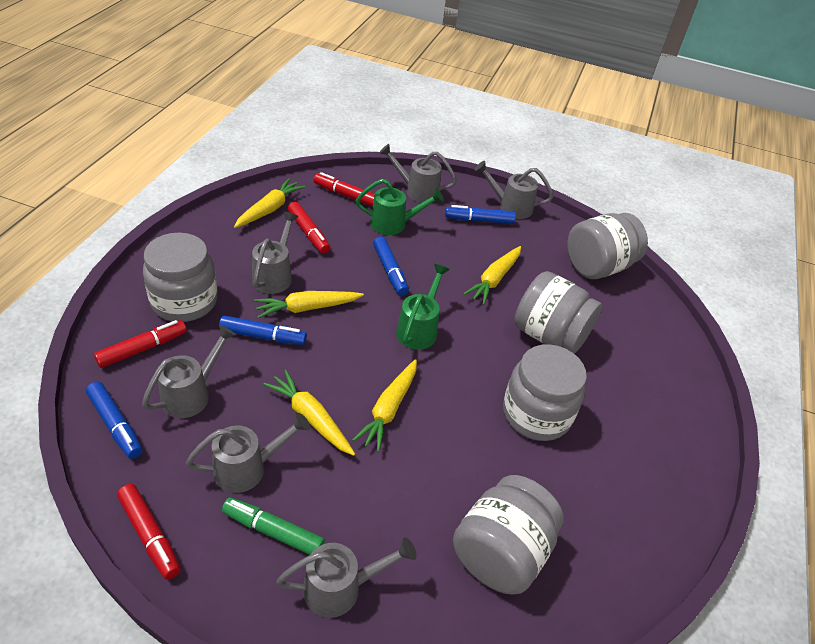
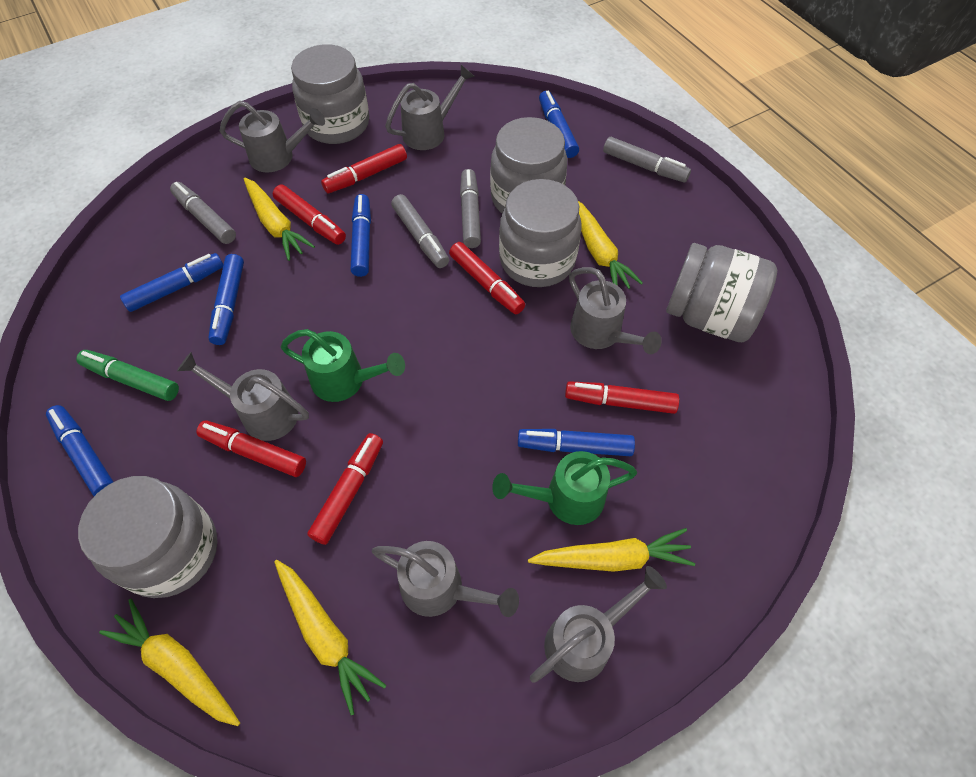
blue marker: [86,382,143,459] [219,315,307,345] [373,237,409,296] [445,205,516,224] = 4 -> [46,405,113,496] [120,253,223,312] [208,254,244,345] [350,194,371,277] [518,429,635,456] [539,91,579,158] = 6
grey marker: none = 0 -> [170,182,236,244] [391,194,449,268] [460,169,481,248] [603,137,691,182] = 4
red marker: [94,320,187,368] [117,484,181,580] [288,202,330,254] [314,172,375,207] = 4 -> [196,420,306,477] [273,185,346,245] [307,433,383,545] [321,144,407,193] [449,242,525,314] [565,381,679,414] = 6

